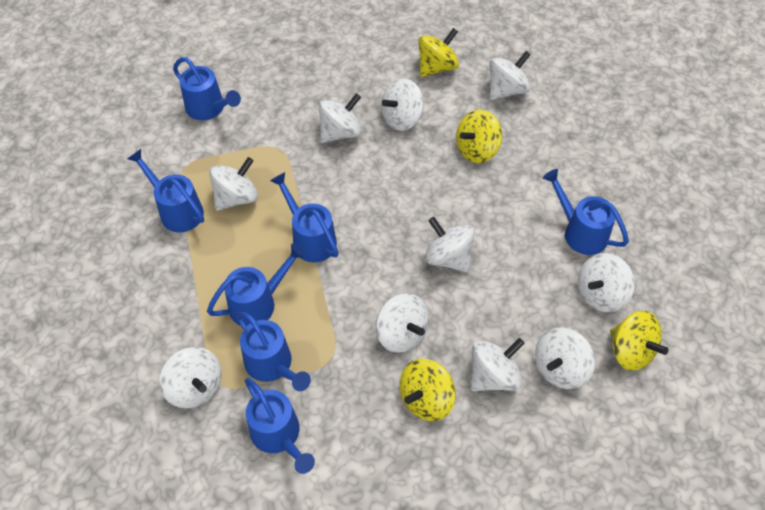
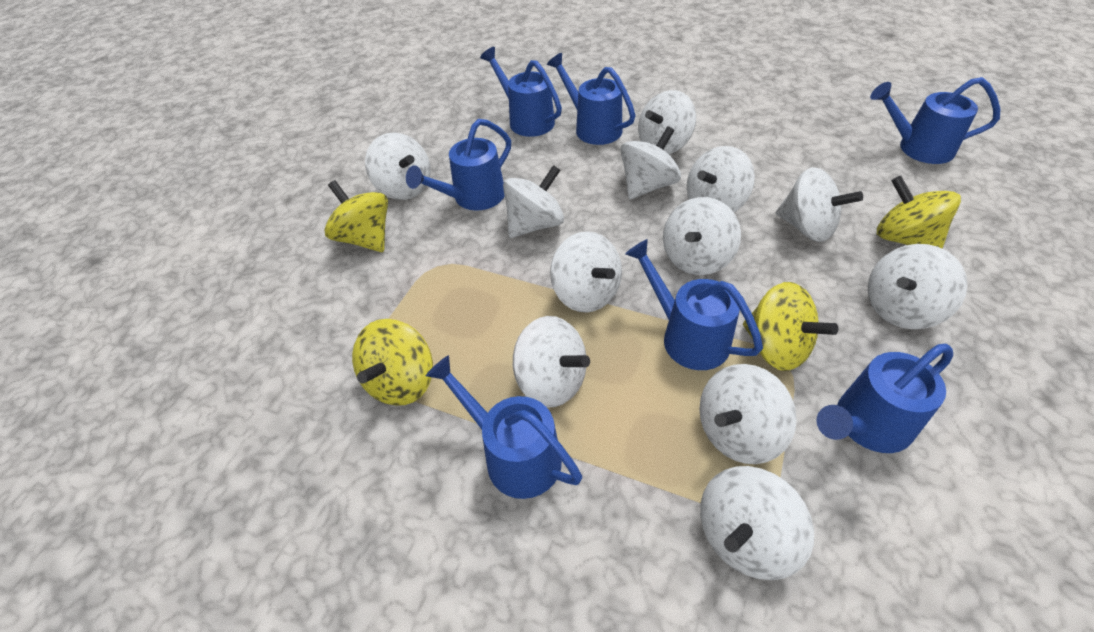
white spinning top: [160,347,222,408] [209,157,258,211] [319,94,362,143] [376,293,429,353] [381,79,424,131] [425,217,475,273] [471,338,525,391] [489,51,531,100] [535,328,595,389] [578,253,635,312] = 10 -> [365,133,430,200] [503,165,564,238] [513,316,590,407] [550,231,622,313] [621,126,681,199] [638,90,696,154] [663,197,741,275] [687,146,755,212] [699,364,797,464] [700,466,814,580] [776,167,863,242] [868,244,967,329] = 12

